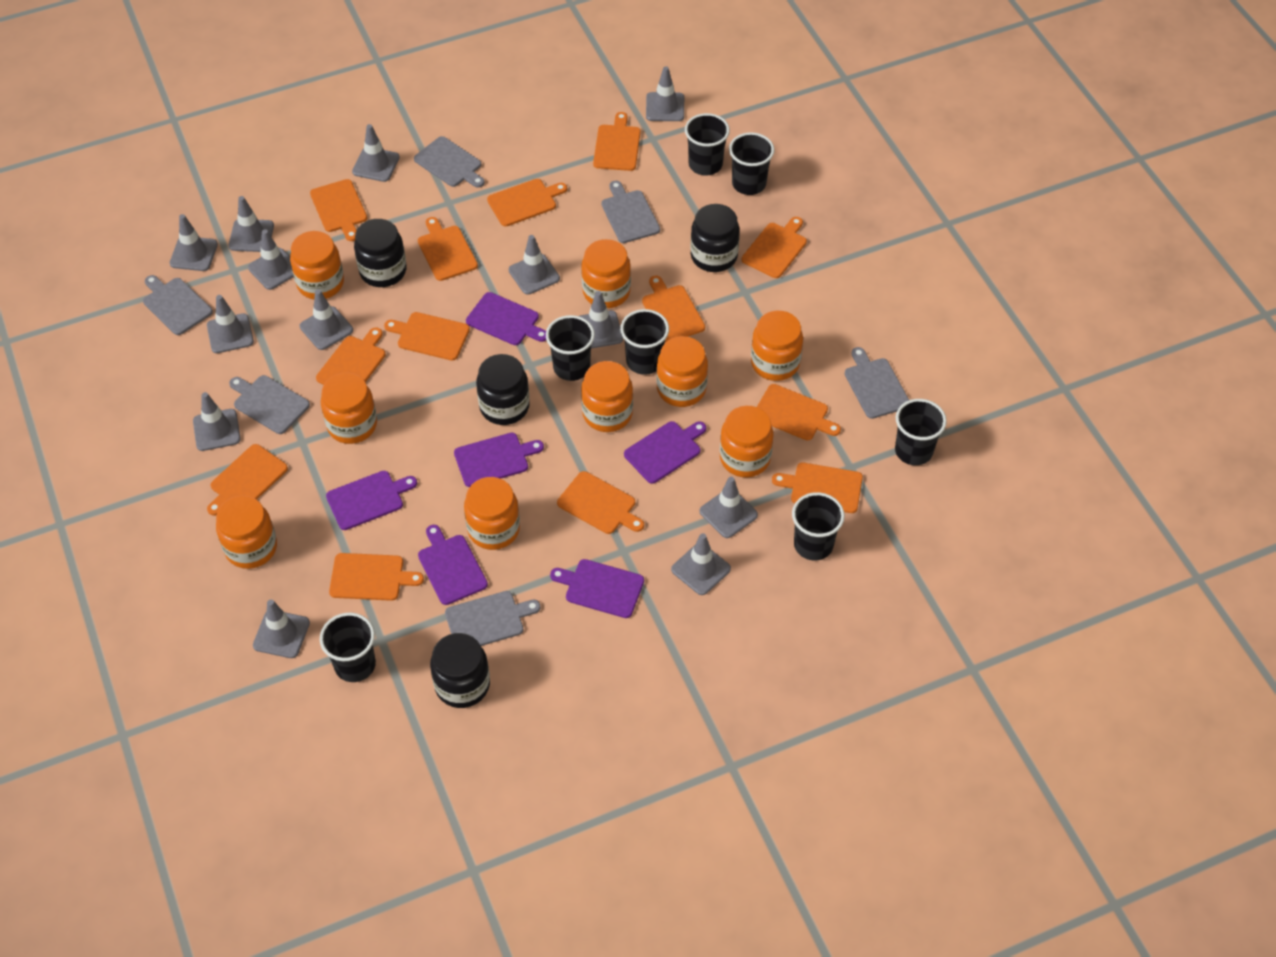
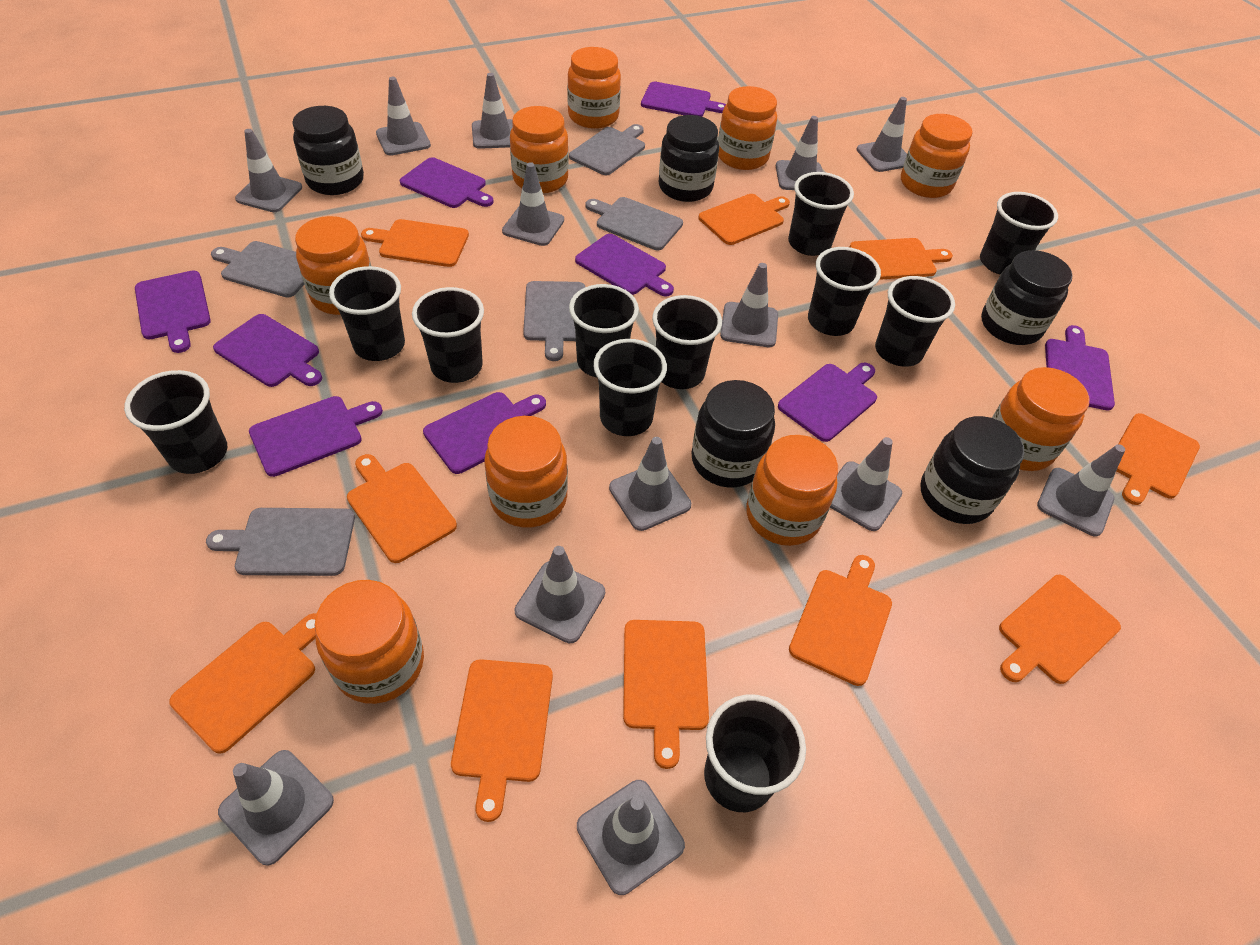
black cup: [320,613,376,682] [546,315,595,381] [620,309,669,375] [685,113,730,176] [729,132,774,195] [792,492,845,560] [895,399,947,465] = 7 -> [124,370,227,474] [329,266,405,361] [412,287,484,383] [569,284,639,377] [593,339,667,436] [652,295,722,389] [704,695,806,812] [788,172,854,256] [808,247,881,336] [875,276,955,367] [980,192,1058,275] = 11
black jar: [354,219,407,287] [430,633,490,708] [476,354,530,425] [690,204,740,272] = 4 -> [292,106,364,195] [659,115,719,202] [691,380,775,487] [920,416,1025,524] [981,250,1073,345] = 5
grey cutting board: [143,275,213,335] [229,375,310,434] [414,136,485,188] [445,591,540,646] [601,181,660,243] [845,347,909,419] = 6 -> [206,508,355,576] [211,241,304,298] [523,281,585,361] [569,124,645,175] [585,197,683,250] = 5
orange cutting board: [207,444,288,516] [310,179,367,241] [316,327,386,385] [329,553,424,601] [384,312,470,361] [418,217,478,281] [487,179,567,226] [557,471,644,534] [593,112,641,171] [642,276,705,342] [742,217,807,278] [757,384,841,440] [772,463,863,513] = 13 -> [169,613,316,754] [347,454,457,563] [361,219,469,267] [451,659,553,822] [623,620,709,769] [698,194,790,245] [789,555,892,686] [850,238,953,280] [999,575,1121,684] [1116,413,1200,505] = 10
purple cutting board: [326,471,417,530] [418,525,488,605] [454,433,544,487] [466,292,546,345] [550,559,644,618] [624,421,706,484] = 6 -> [135,271,211,353] [213,314,322,387] [249,396,383,477] [400,157,494,208] [423,392,546,474] [575,234,674,296] [641,81,726,117] [778,363,877,442] [1045,325,1115,411] = 9

